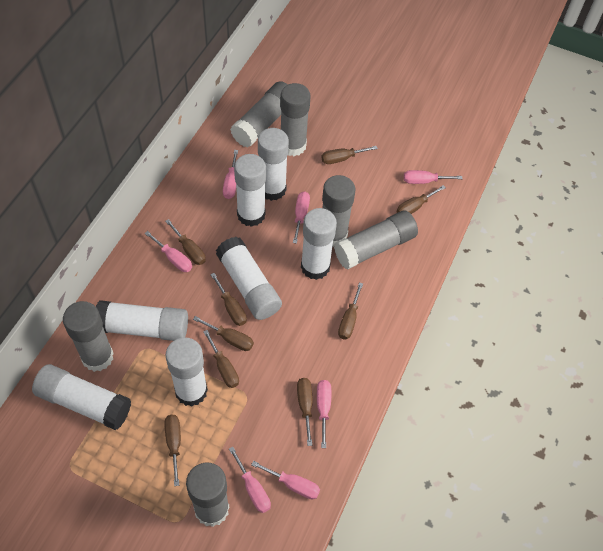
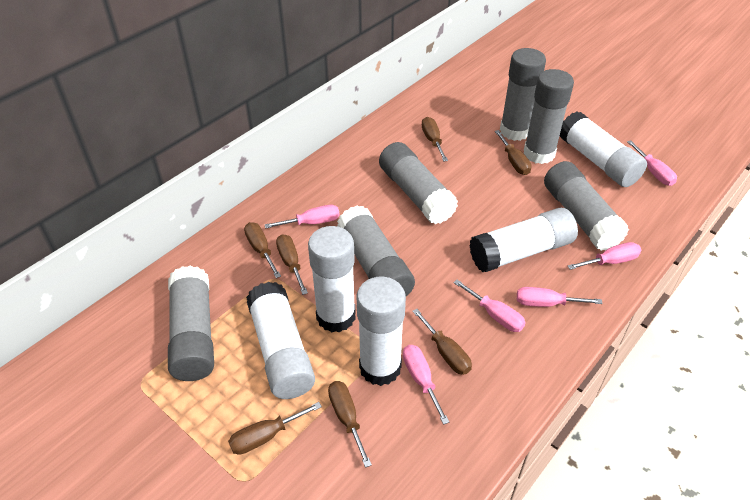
brown screwdriver: [165,219,206,265] [165,415,181,486] [193,316,254,351] [203,330,239,388] [210,273,247,326] [297,378,313,446] [321,146,378,164] [338,282,363,339] [397,185,446,214] = 9 -> [228,402,322,455] [244,222,281,278] [276,234,308,295] [328,381,372,468] [412,309,472,375] [422,117,448,162] [495,130,532,175] = 7
pink screwdriver: [145,231,192,272] [223,150,238,199] [229,447,271,513] [251,461,320,499] [293,192,310,244] [317,380,331,448] [404,170,463,184] = 7 -> [265,205,340,228] [403,345,449,425] [454,280,526,332] [517,287,603,307] [568,242,641,270] [627,140,677,186] = 6
white glue stick: [32,364,131,430] [96,300,188,341] [165,337,208,407] [216,237,282,320] [234,154,266,227] [258,128,289,201] [301,208,337,280] = 7 -> [246,282,315,399] [308,226,356,333] [357,277,406,386] [469,208,578,272] [560,112,647,187] = 5

